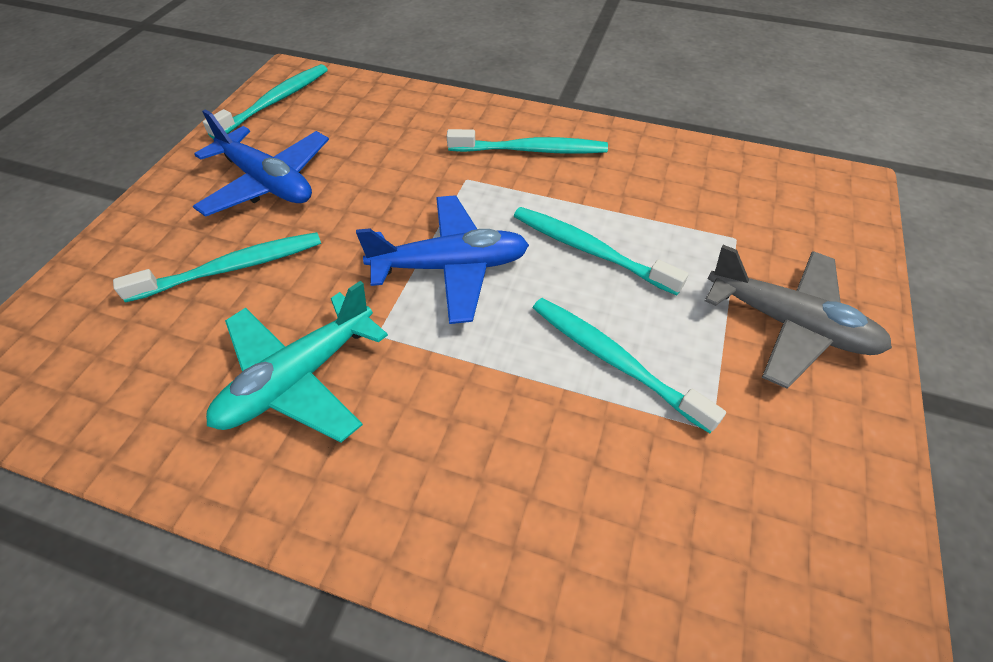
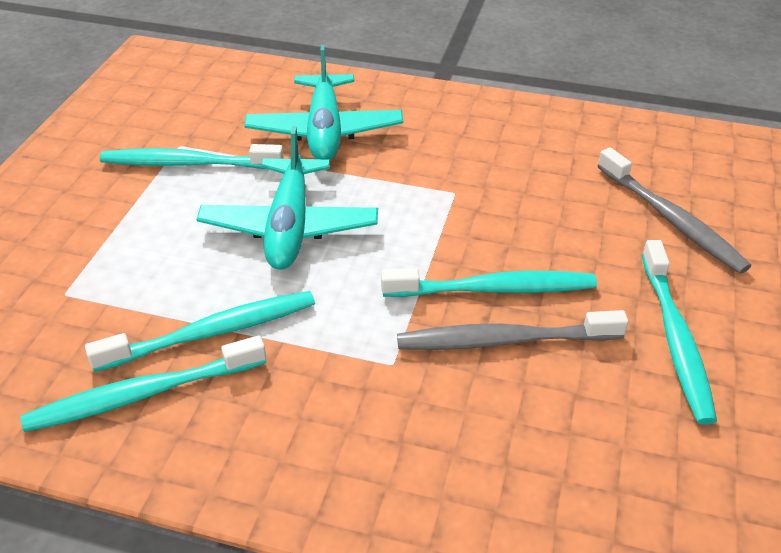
blue plane: [193,109,329,217] [356,195,529,324] = 2 -> none = 0
grey plane: [705,245,892,389] = 1 -> none = 0
grey toothbrush: none = 0 -> [397,310,628,350] [598,147,751,274] = 2
turquoise plane: [206,281,388,442] = 1 -> [197,126,378,270] [244,44,403,160] = 2

